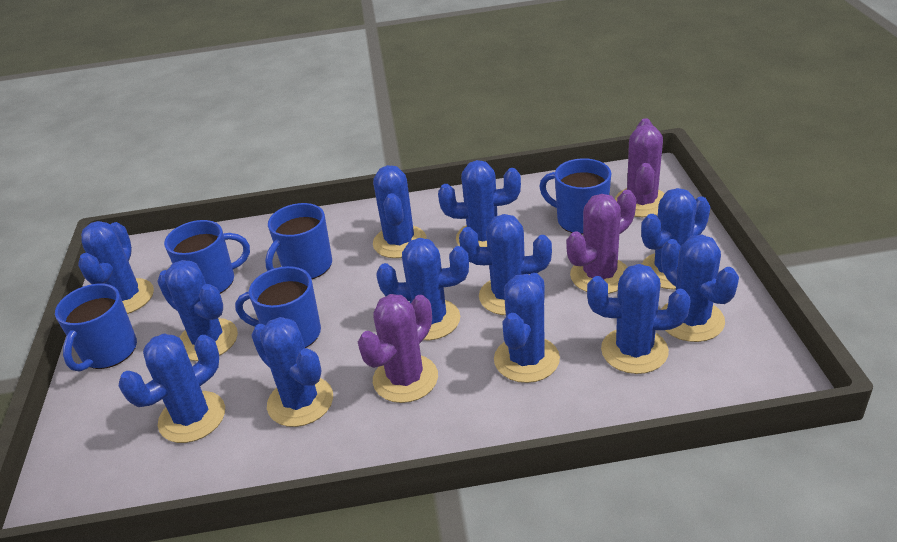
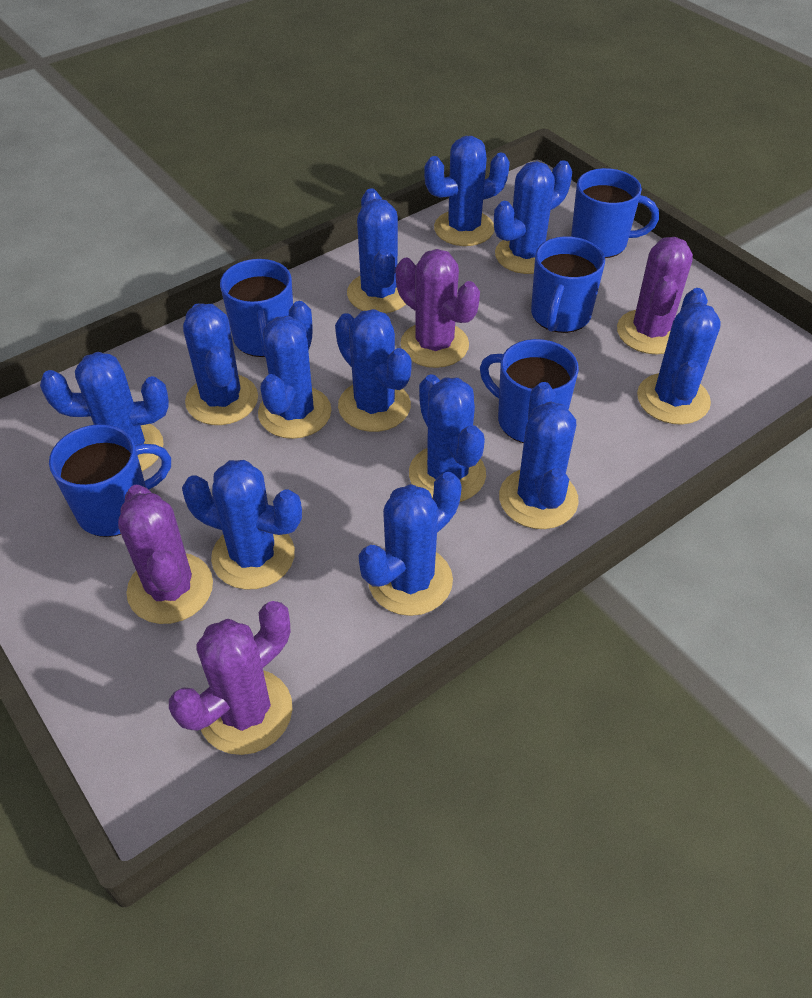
purple cactus: [358,294,438,403] [566,190,636,294] [615,118,665,217] = 3 -> [118,485,213,624] [169,601,293,755] [396,249,480,368] [617,237,693,354] = 4

